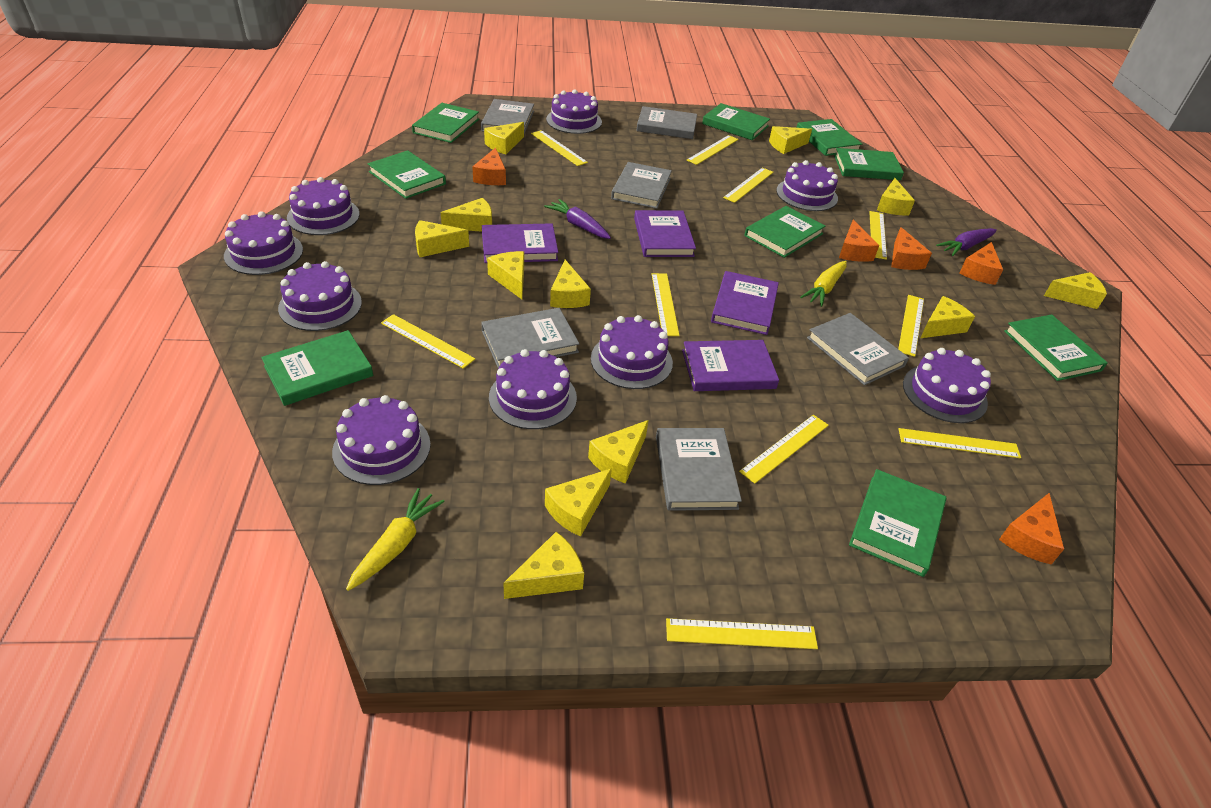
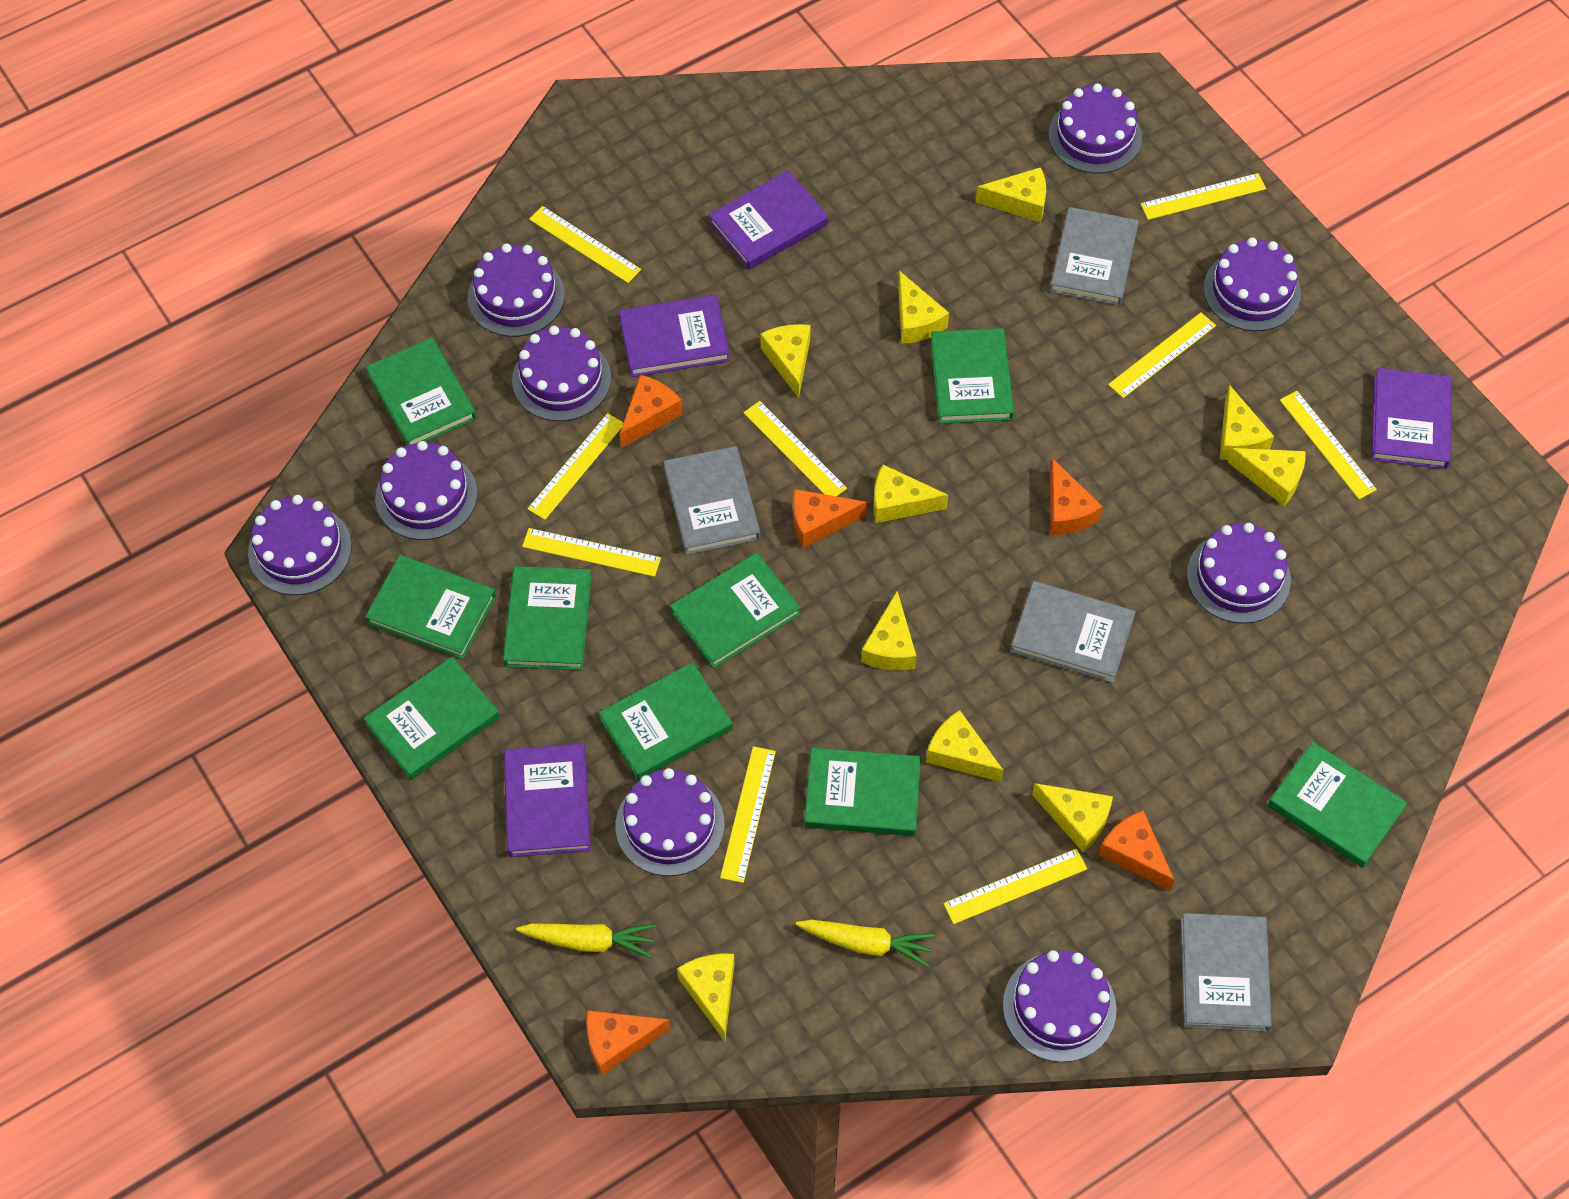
grey book: [481,99,534,134] [481,308,579,368] [611,162,672,209] [636,106,697,139] [656,428,742,511] [807,313,909,385] = 6 -> [664,446,760,555] [1010,581,1136,683] [1050,207,1139,306] [1181,913,1272,1032] = 4
purple carrot: [544,199,611,239] [936,228,997,256] = 2 -> none = 0
yellow cheese: [415,220,469,257] [441,198,492,232] [484,122,524,154] [487,251,524,299] [503,532,584,599] [545,469,612,537] [550,260,591,308] [588,420,649,484] [769,126,812,154] [877,178,915,215] [921,296,975,338] [1044,272,1107,309] = 12 -> [677,953,734,1041] [760,324,810,398] [861,591,916,670] [874,465,948,523] [898,271,949,344] [926,710,1004,782] [976,167,1046,222] [1032,783,1113,852] [1220,385,1274,460] [1228,448,1306,506] = 10
yellow ruler: [381,314,475,369] [531,130,588,166] [652,273,680,336] [666,618,818,649] [687,135,739,165] [723,168,773,203] [739,415,829,484] [869,211,887,260] [898,295,924,357] [899,428,1021,458] = 10 -> [522,528,661,577] [527,413,624,520] [529,206,641,283] [720,746,776,883] [743,401,847,496] [943,849,1087,924] [1108,312,1216,398] [1141,173,1266,220] [1280,391,1377,499] = 9

